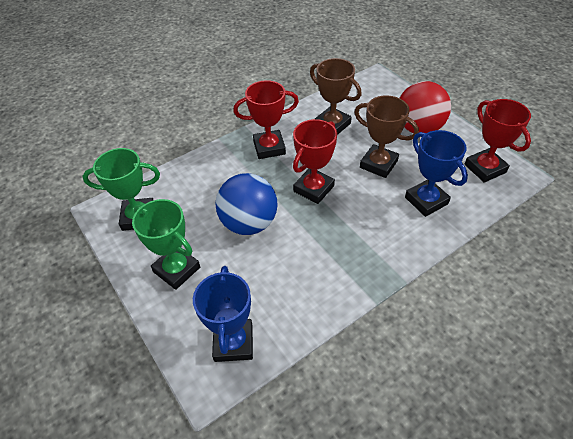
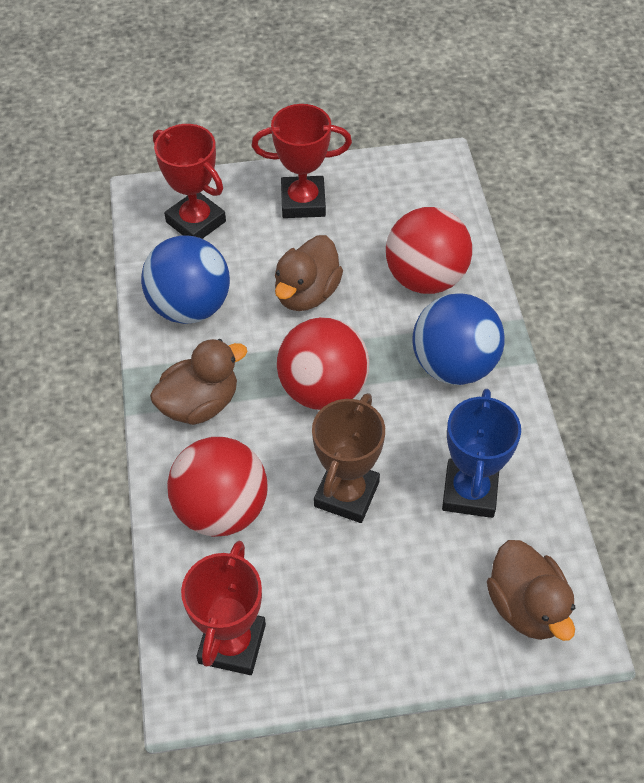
blue ball: [215,173,278,235] = 1 -> [141,235,230,324] [412,293,505,385] = 2
blue trophy: [193,266,253,362] [405,130,468,217] = 2 -> [442,389,521,518] = 1
brown duck: none = 0 -> [150,339,247,425] [275,235,343,311] [487,540,575,641] = 3
brown trophy: [310,58,362,135] [354,96,419,178] = 2 -> [312,393,385,523] = 1
green trophy: [83,148,160,231] [132,199,200,290] = 2 -> none = 0
red ball: [400,81,451,133] = 1 -> [167,437,267,537] [277,317,369,410] [386,207,472,294] = 3

